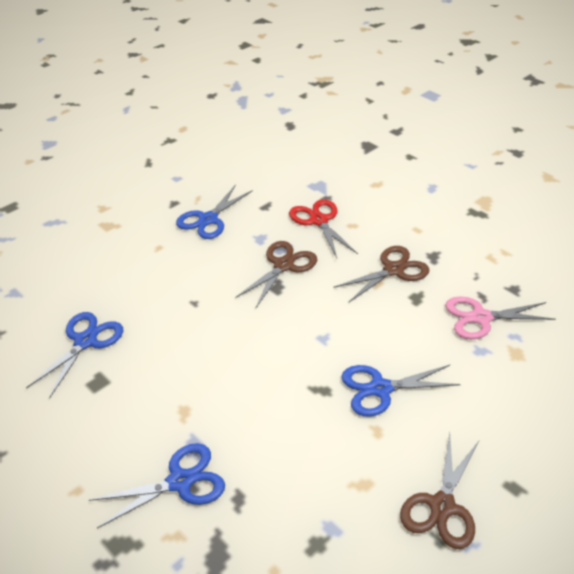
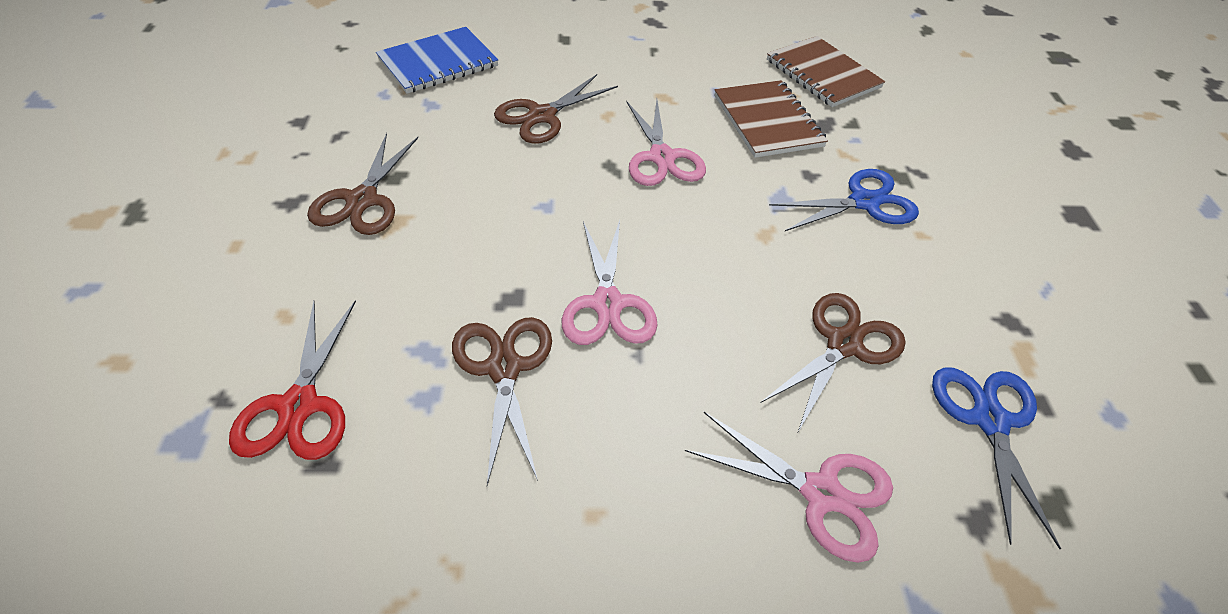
blue notebook: none = 0 -> [376,27,498,94] = 1
blue scissors: [26,312,123,399] [89,443,225,528] [176,185,253,239] [341,365,461,417] = 4 -> [769,169,919,231] [932,367,1061,549] = 2
brown notebook: none = 0 -> [714,80,828,158] [767,36,885,107] = 2
brown scissors: [235,241,317,308] [333,246,430,303] [400,433,479,549] = 3 -> [307,133,418,235] [452,317,552,485] [494,74,618,144] [760,293,906,431] = 4
pink scissors: [445,296,556,339] = 1 -> [561,220,658,345] [627,100,706,186] [685,412,893,563] = 3

